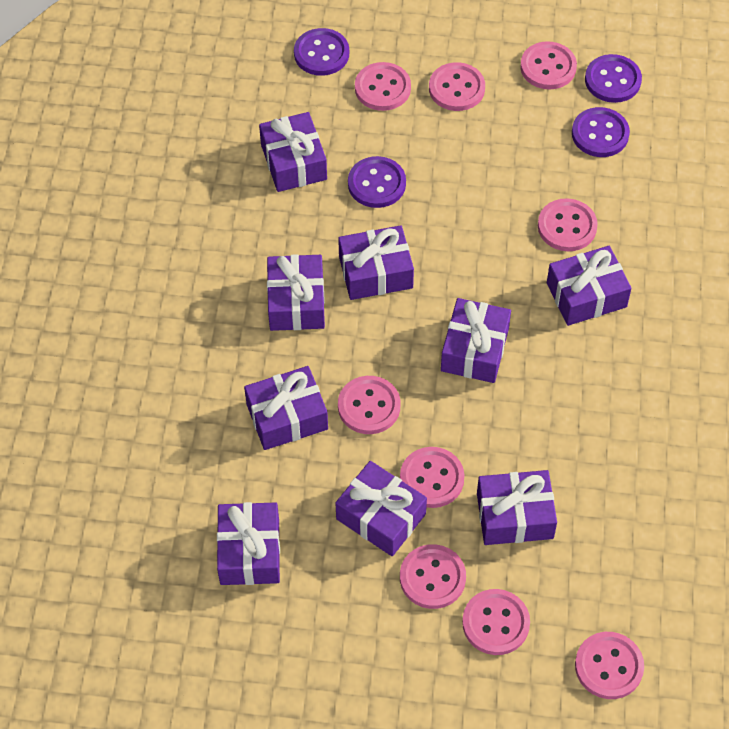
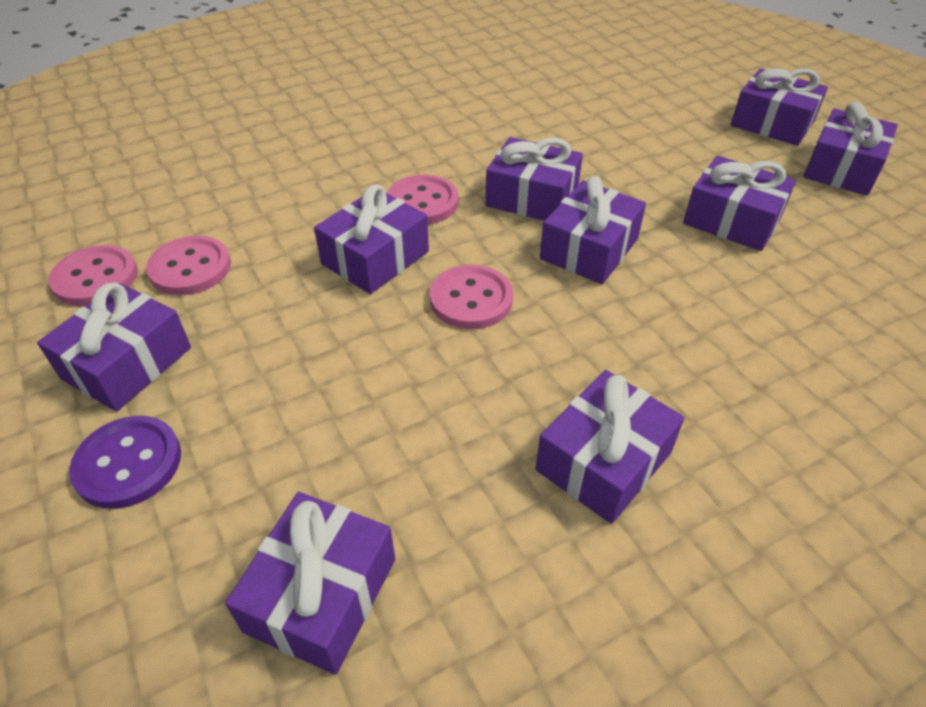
pink button: [338,376,401,434] [355,62,411,111] [400,447,464,508] [400,544,466,609] [429,62,485,111] [462,589,530,655] [520,41,577,89] [538,198,598,251] [575,632,644,699] = 9 -> [48,245,138,306] [146,236,231,295] [387,175,458,224] [430,265,513,329] = 4
purple button: [294,28,349,76] [348,156,406,208] [572,107,630,157] [585,54,642,103] = 4 -> [69,416,181,509] = 1

